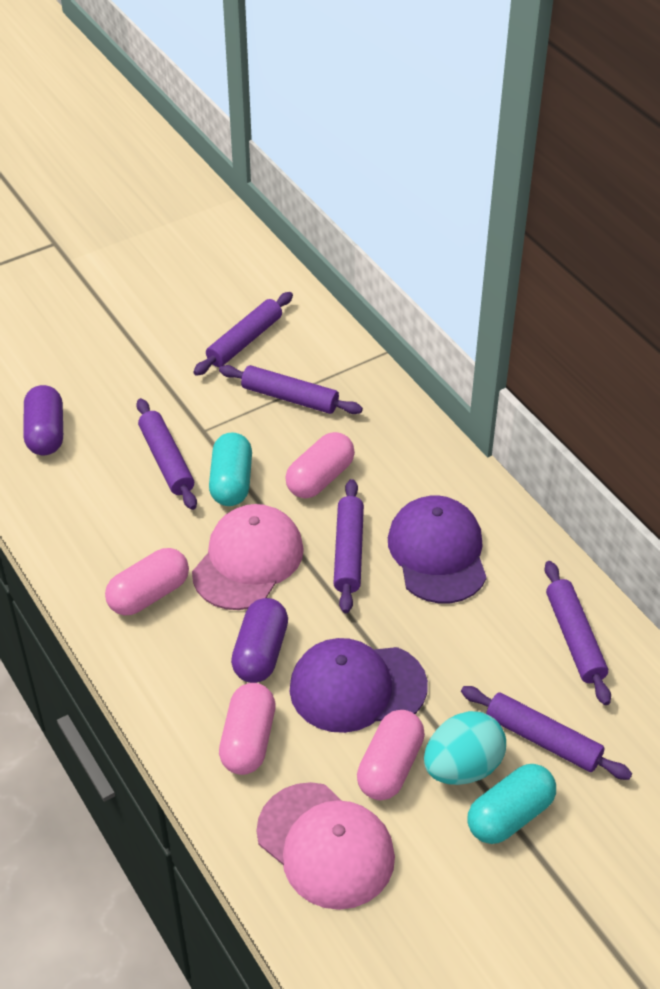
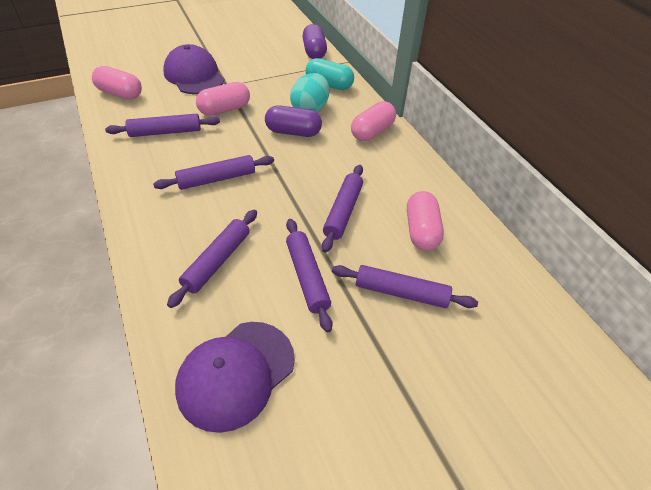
pink cap: [192,504,304,610] [256,782,395,910] = 2 -> none = 0
turquoise capsule: [209,432,252,506] [467,764,556,844] = 2 -> [306,58,354,90] = 1

